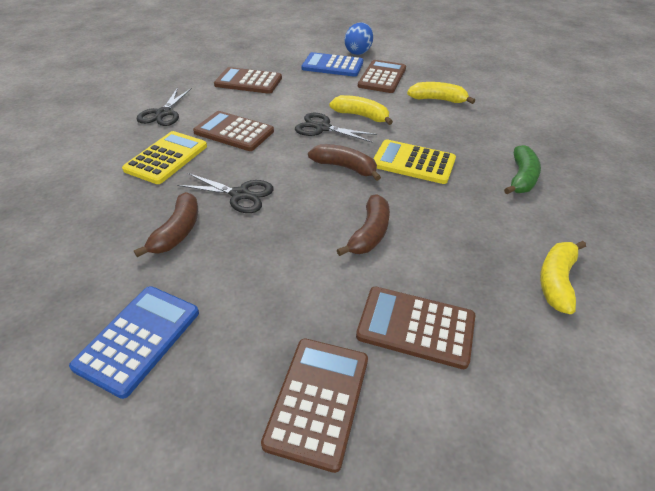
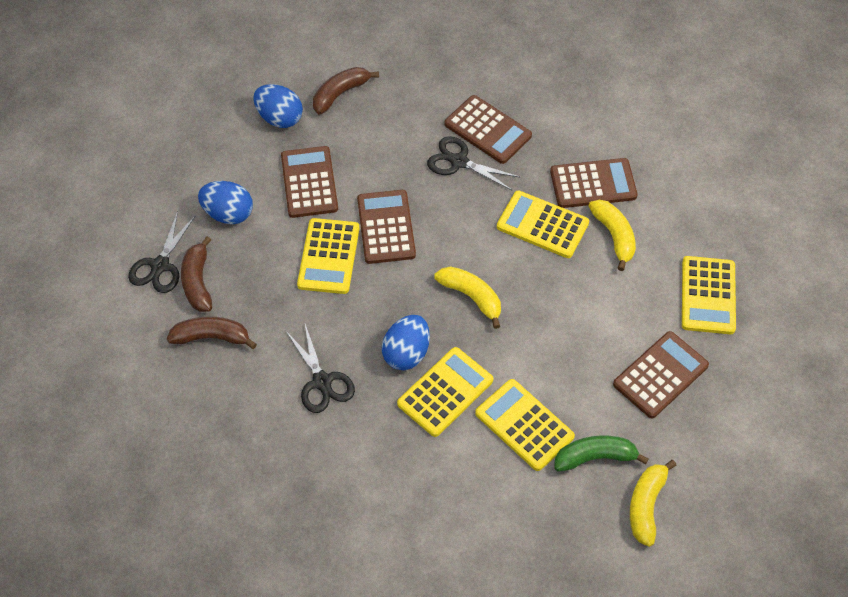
blue calculator: [69,286,199,399] [301,52,363,77] = 2 -> none = 0
blue egg: [345,22,373,55] = 1 -> [198,181,253,224] [253,84,303,128] [382,315,430,370] = 3
yellow calculator: [122,131,207,184] [373,140,456,184] = 2 -> [297,218,360,294] [397,347,493,437] [475,379,575,471] [497,190,589,258] [682,256,736,334] = 5

